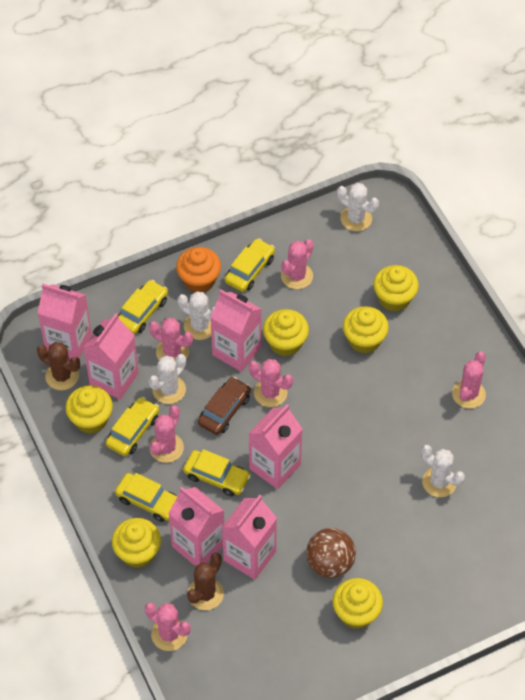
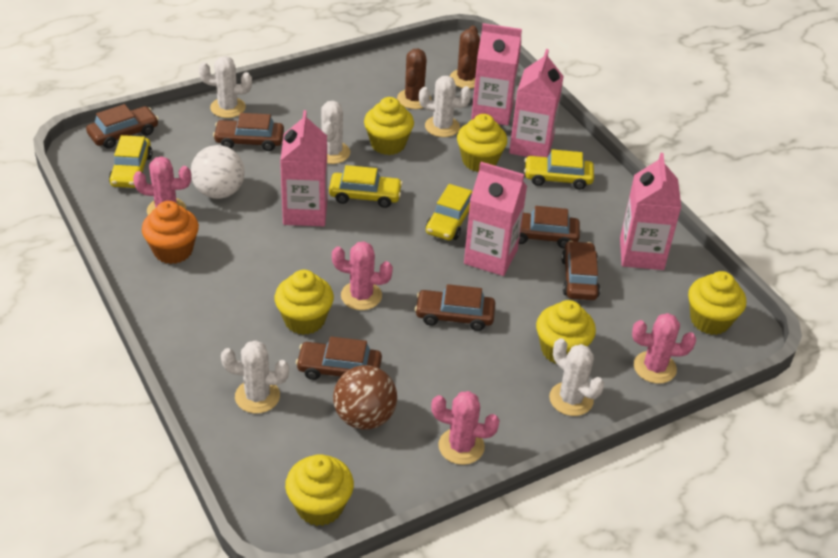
brown car: [198,377,251,435] = 1 -> [86,104,159,149] [213,113,284,151] [296,336,382,380] [415,284,495,331] [519,206,580,248] [561,241,600,300] = 6
pink cactus: [145,602,191,651] [149,318,193,361] [149,406,184,463] [249,359,293,407] [281,239,314,289] [452,351,486,409] = 6 -> [133,156,191,215] [332,241,393,310] [431,391,500,465] [632,313,696,384] = 4
pink carton: [38,284,92,359] [83,313,139,400] [168,487,224,566] [210,290,261,372] [222,495,277,580] [248,404,303,489] = 6 -> [280,110,327,226] [464,162,527,276] [471,23,522,125] [509,49,564,157] [620,153,681,270] = 5
white ball: none = 0 -> [191,145,245,199] = 1
white cactus: [148,354,186,404] [178,292,214,340] [337,183,379,231] [421,445,465,497] = 4 -> [199,56,252,118] [221,340,289,413] [321,101,350,164] [419,76,471,137] [549,338,604,416] = 5
yellow car: [106,397,159,456] [115,473,178,522] [118,280,168,334] [183,449,251,496] [225,238,275,292] = 5 -> [109,135,153,188] [329,165,403,208] [426,184,473,241] [524,149,594,190] = 4

